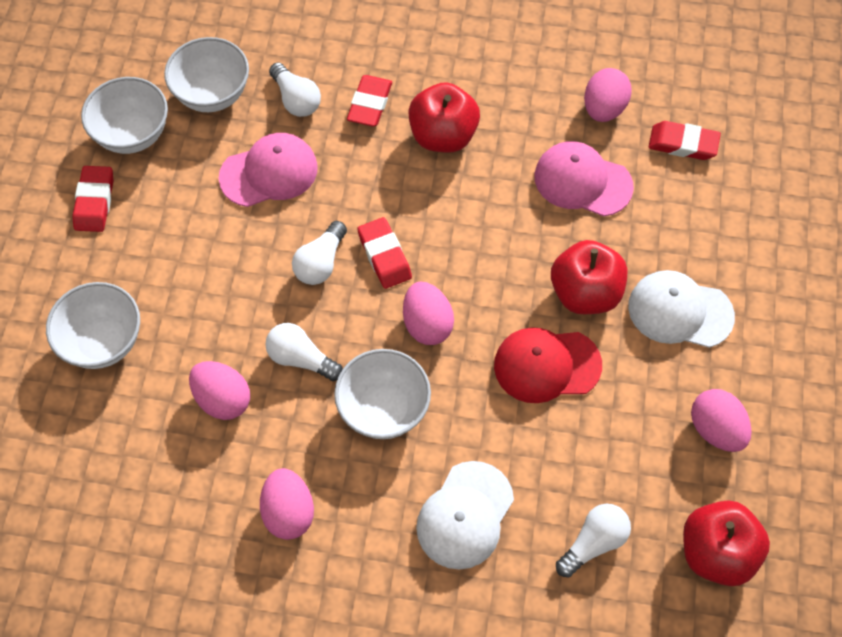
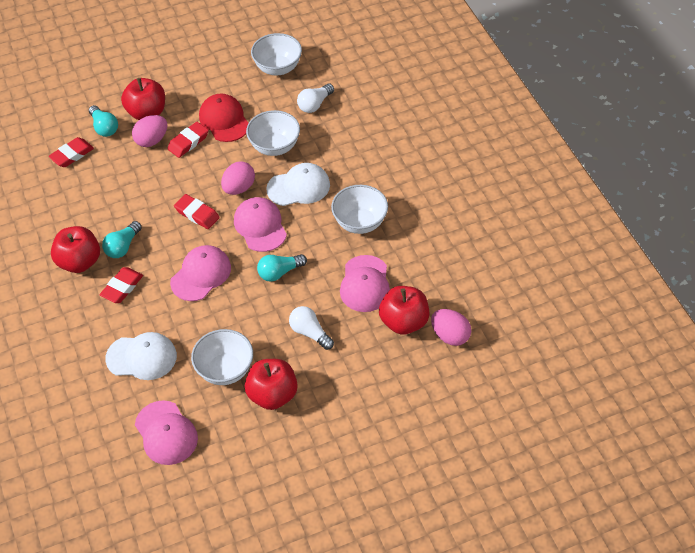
pink cap: [219,133,318,207] [534,141,634,216] = 2 -> [135,400,198,465] [170,245,231,301] [234,197,287,252] [340,255,390,312] = 4
pink egg: [189,361,250,420] [260,468,314,540] [403,282,454,345] [584,68,632,122] [691,389,752,452] = 5 -> [132,115,167,147] [221,161,255,195] [431,309,471,346] = 3
red apple: [408,82,480,153] [551,240,627,314] [683,500,770,586] = 3 -> [51,226,100,273] [121,78,165,120] [245,359,298,410] [379,286,429,335] = 4
turquoise light bulb: none = 0 -> [89,105,118,137] [102,221,142,258] [257,254,307,282] = 3
white light bulb: [265,323,343,381] [269,62,321,117] [292,221,347,285] [556,504,631,578] = 4 -> [289,306,334,350] [297,83,334,113] = 2

